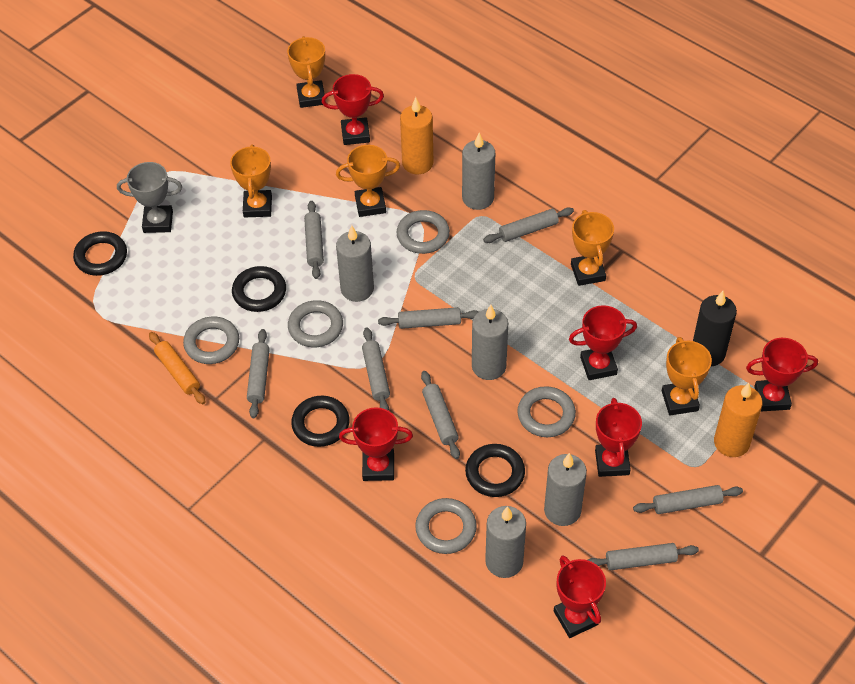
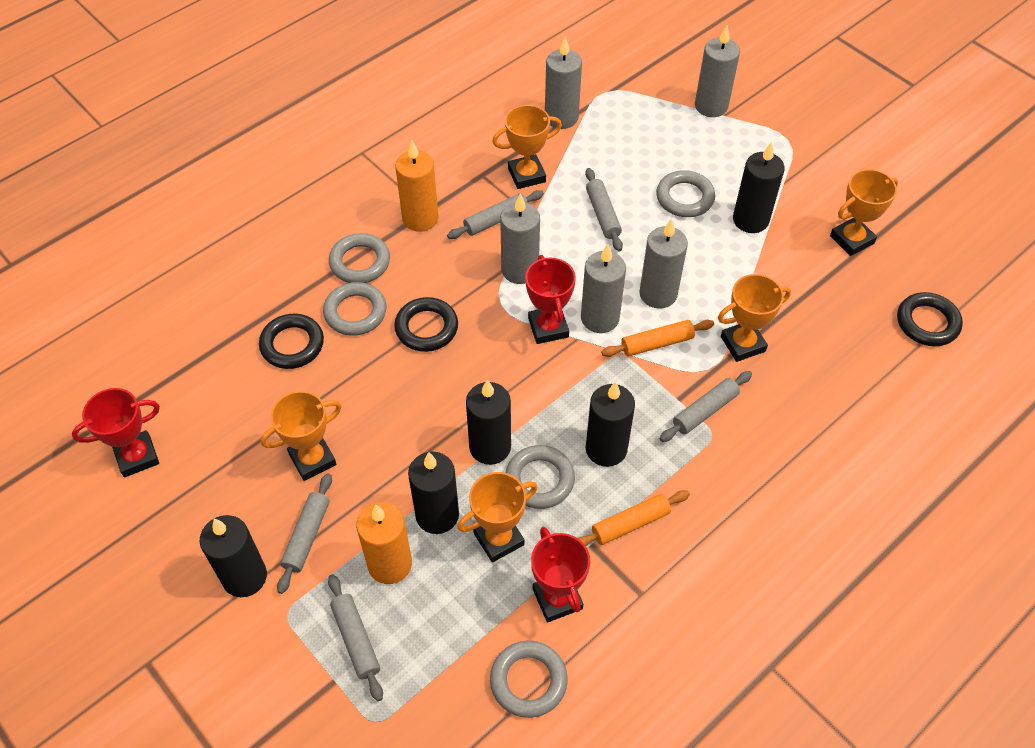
black candle: [693,291,737,366] = 1 -> [200,515,267,597] [408,452,459,534] [466,379,511,465] [586,382,635,467] [733,142,785,233] = 5
black ring: [73,231,127,276] [232,266,286,312] [291,396,350,447] [465,444,525,497] = 4 -> [259,314,324,369] [394,297,458,352] [897,292,963,346] = 3
grey rolling pin: [247,329,270,418] [304,201,324,279] [362,327,390,411] [378,307,479,329] [421,371,460,459] [483,207,574,243] [588,543,699,570] [633,485,743,514] = 8 -> [277,473,332,594] [328,574,383,701] [447,190,544,239] [585,168,623,251] [660,371,752,442] = 5
grey trophy: [117,162,182,233] = 1 -> none = 0
orange rolling pin: [149,332,205,404] = 1 -> [578,490,690,546] [601,320,714,357] = 2
red trophy: [322,74,384,145] [339,407,413,481] [554,555,606,638] [569,305,637,380] [595,398,642,477] [746,338,818,411] = 6 -> [72,388,160,477] [525,255,576,344] [531,526,590,623] = 3

